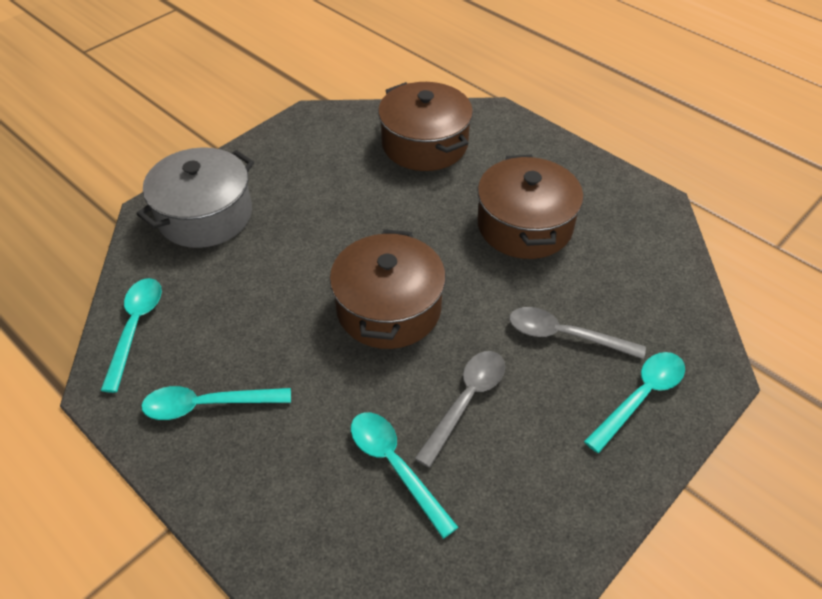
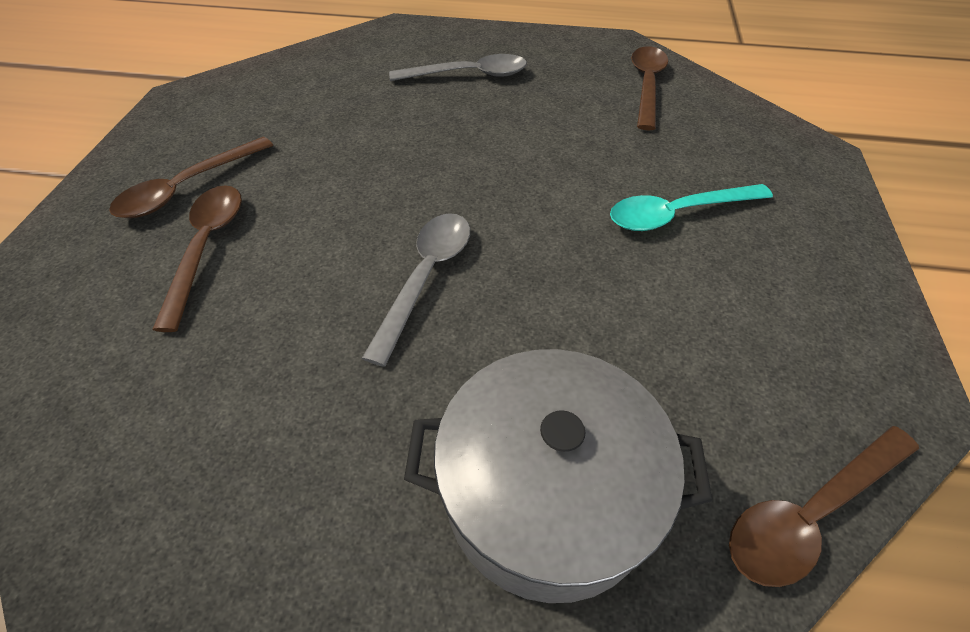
brown pot: [330,229,446,349] [378,82,473,171] [478,155,583,259] = 3 -> none = 0
brown spoon: none = 0 -> [109,137,273,218] [152,185,242,332] [631,46,668,130] [729,426,919,587] = 4
turquoise spoon: [100,278,162,393] [141,386,291,420] [351,412,458,539] [584,352,685,453] = 4 -> [610,184,773,231] = 1

